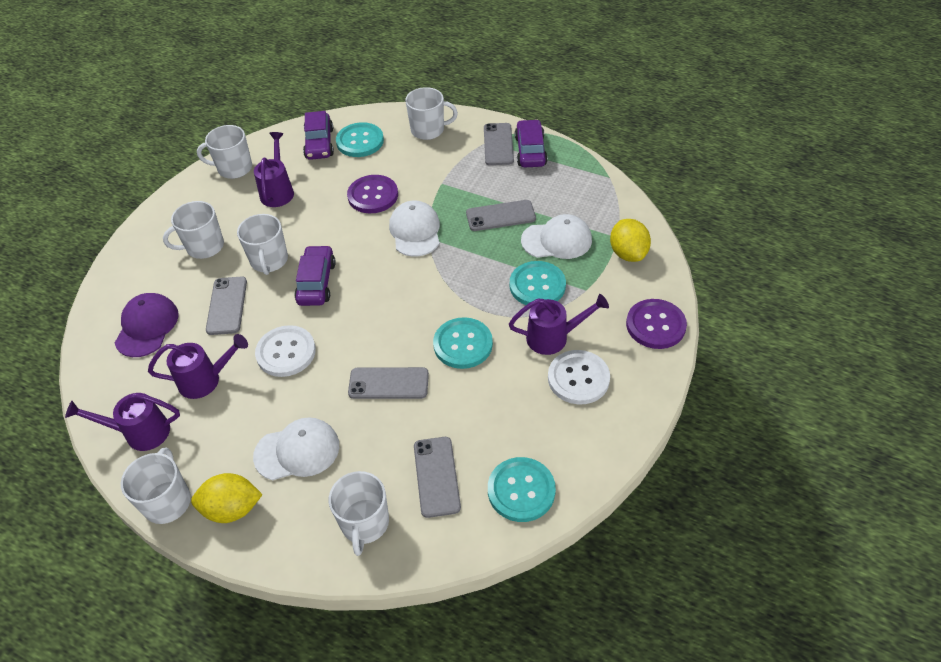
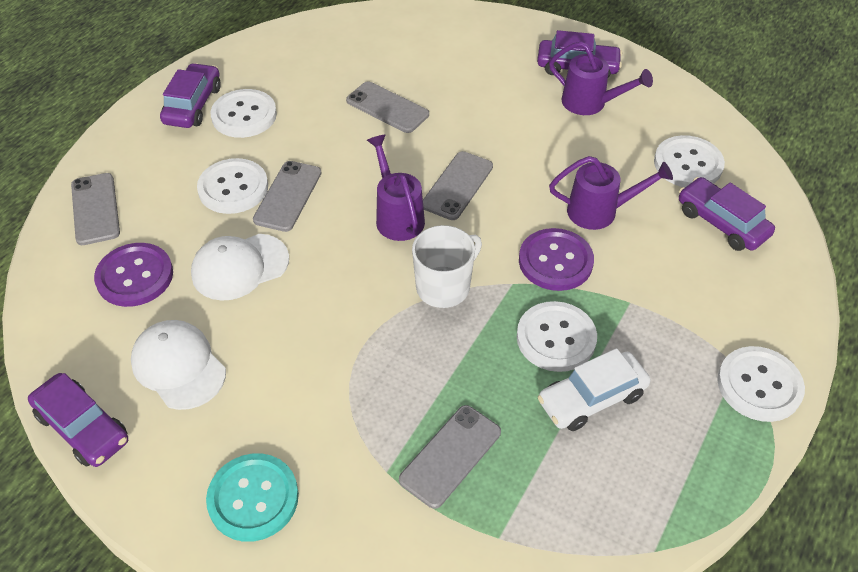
purple cap: [115,293,179,357] = 1 -> none = 0
purple car: [294,245,336,306] [303,111,334,160] [515,119,548,167] = 3 -> [28,373,128,467] [160,63,221,128] [537,30,622,78] [679,177,775,251] = 4
purple watering can: [65,393,180,451] [148,334,248,399] [254,132,294,207] [509,294,609,355] = 4 -> [367,134,425,241] [549,41,653,115] [549,156,673,230] = 3
turquoise button: [336,122,384,157] [433,317,493,369] [488,457,556,522] [510,261,566,305] = 4 -> [206,454,299,542] = 1
white button: [255,325,316,377] [548,350,610,405] = 2 -> [197,158,268,214] [210,89,277,138] [517,301,597,372] [654,135,725,188] [717,346,805,422] = 5
white cap: [253,417,339,480] [389,200,440,257] [521,214,592,259] = 3 -> [131,320,226,410] [191,234,289,301] = 2
white car: none = 0 -> [538,348,651,431] = 1
white mug: [121,447,191,524] [163,201,224,259] [197,125,252,179] [237,214,288,275] [329,471,389,556] [405,87,458,140] = 6 -> [412,225,482,308] = 1
yellow lemon: [191,473,263,523] [610,219,651,262] = 2 -> none = 0

